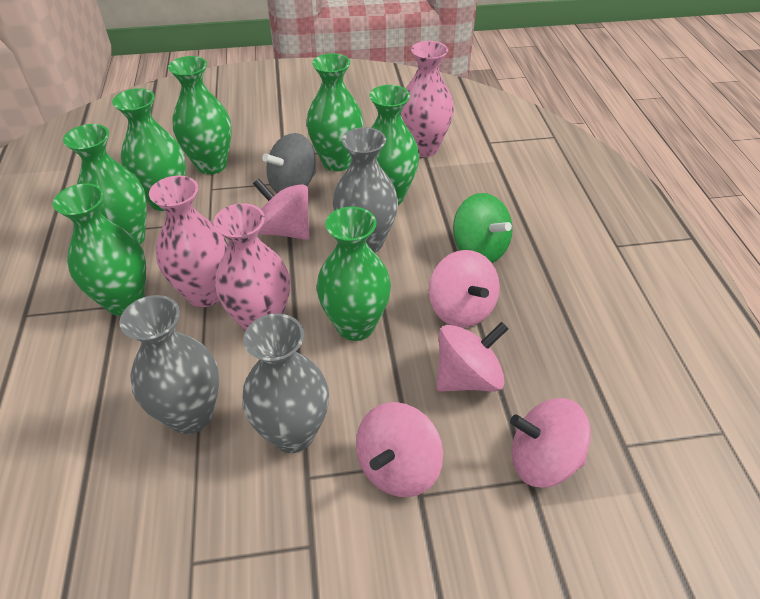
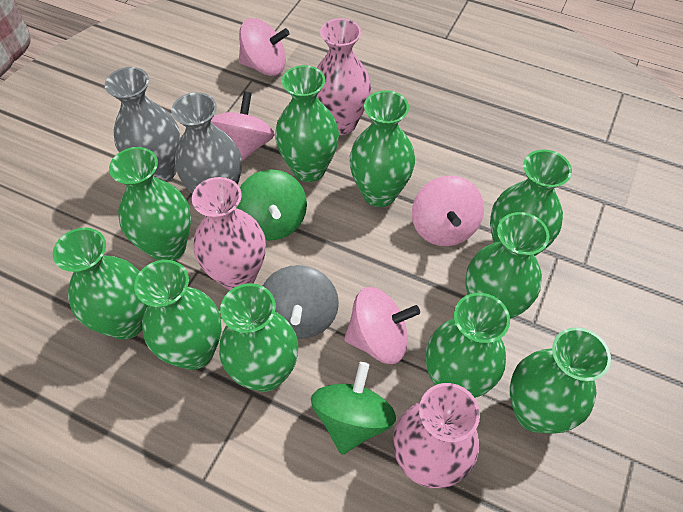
green spinning top: [453,193,513,263] = 1 -> [236,170,307,241] [311,362,396,455] = 2
green vase: [53,183,146,316] [63,124,147,245] [112,88,186,211] [168,56,232,175] [307,53,364,171] [316,207,391,341] [369,85,419,205] = 7 -> [53,228,148,340] [109,147,191,261] [134,260,222,370] [219,283,298,392] [275,65,339,182] [349,90,415,207] [426,293,510,398] [465,212,549,319] [490,150,572,256] [510,327,611,434] = 10
grey vase: [119,295,219,434] [242,313,329,453] [333,127,398,253] = 3 -> [105,67,180,182] [171,92,242,194] = 2
pink spinning top: [253,178,309,240] [356,402,443,497] [429,250,500,327] [437,322,508,392] [510,398,591,488] = 5 -> [211,91,275,161] [239,18,290,76] [344,287,420,364] [412,176,484,246] = 4

